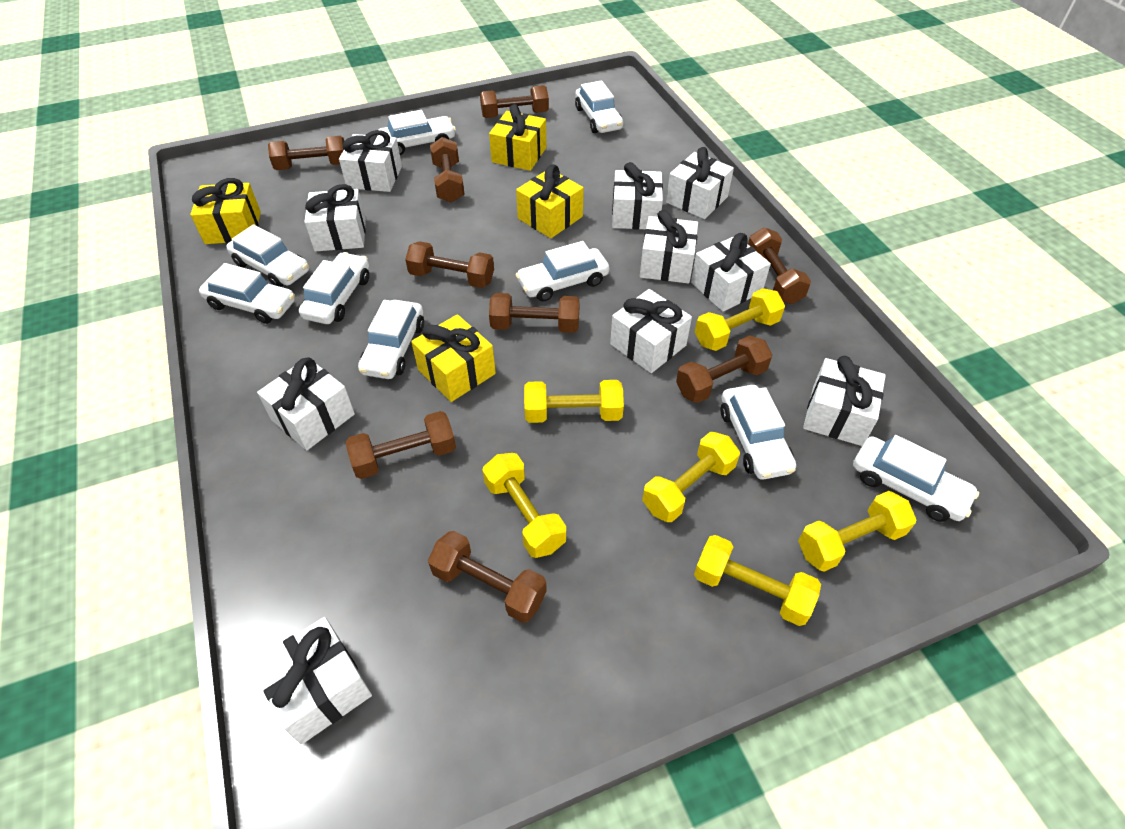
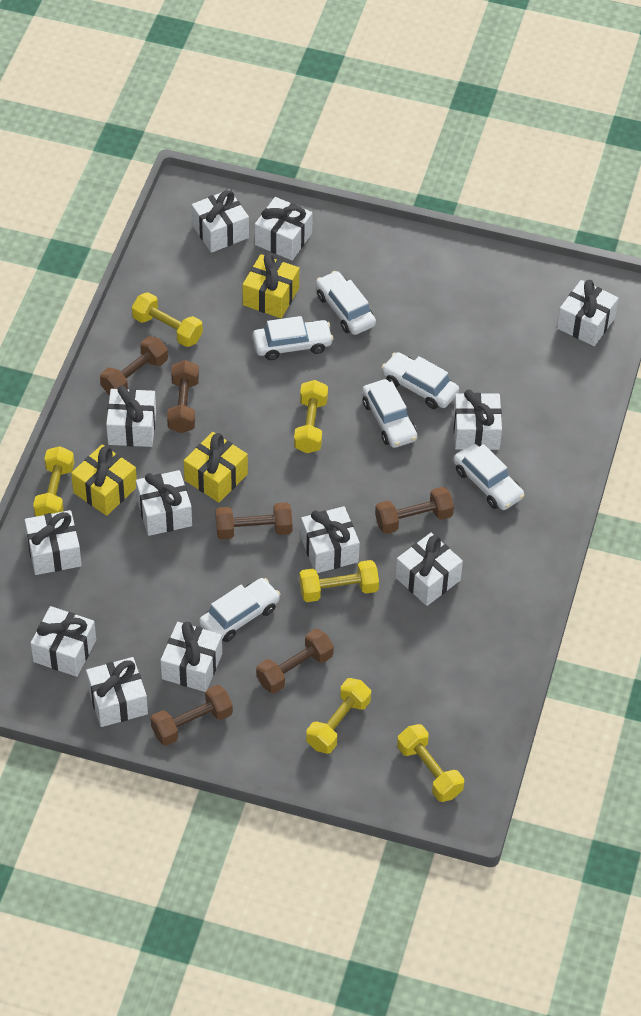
brown dumbbell: [268,136,344,170] [346,411,456,479] [405,241,494,288] [428,531,547,623] [430,137,465,203] [480,85,549,118] [489,293,580,333] [676,335,772,403] [748,228,811,304] = 9 -> [100,336,168,395] [151,685,233,746] [167,360,199,433] [215,502,292,539] [256,629,334,693] [375,487,454,534] = 6
white car: [199,263,295,324] [226,224,309,287] [299,252,369,324] [358,300,424,379] [378,110,456,155] [516,241,609,302] [575,80,623,133] [721,385,796,480] [853,435,979,522] = 9 -> [199,578,280,642] [253,316,333,360] [316,271,376,335] [362,379,418,448] [381,352,459,409] [454,443,525,510] = 6
white gift: [251,617,372,745] [257,357,355,450] [304,184,366,252] [339,130,402,192] [610,289,692,373] [612,162,663,230] [640,210,698,283] [666,147,734,219] [691,233,771,312] [803,356,886,446] = 10 -> [25,510,82,575] [31,606,96,677] [86,657,148,727] [106,385,156,447] [136,470,192,536] [160,622,222,692] [192,190,249,253] [255,197,313,260] [301,506,360,573] [395,533,463,606] [453,390,502,450] [557,280,618,346] = 12
yellow gift: [190,178,261,244] [411,314,496,402] [489,104,547,171] [516,164,584,238] = 4 -> [71,444,137,516] [184,432,248,503] [243,253,299,318] = 3

